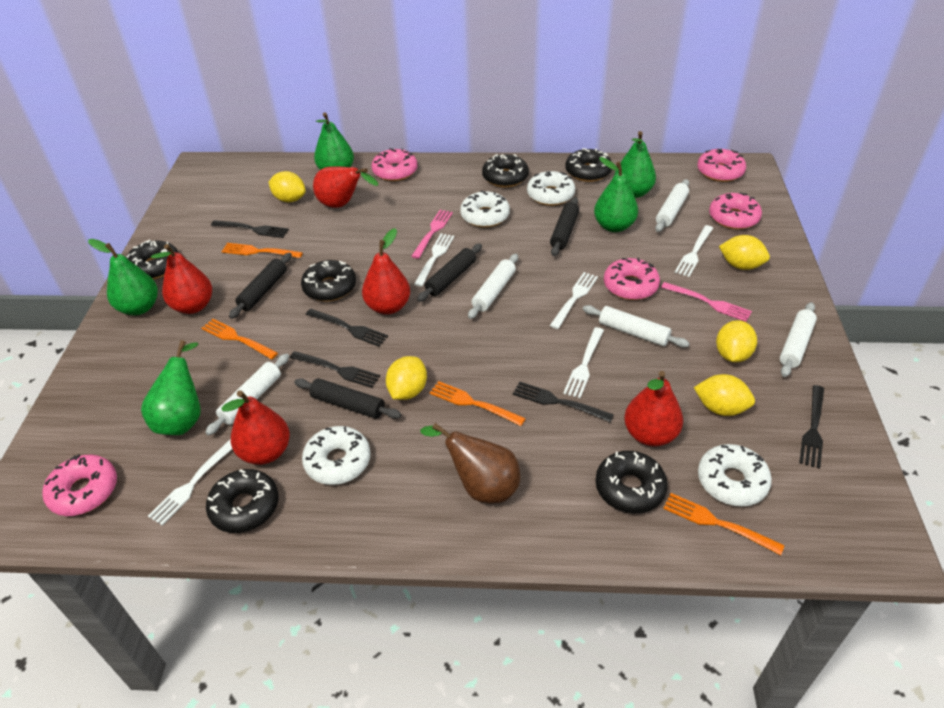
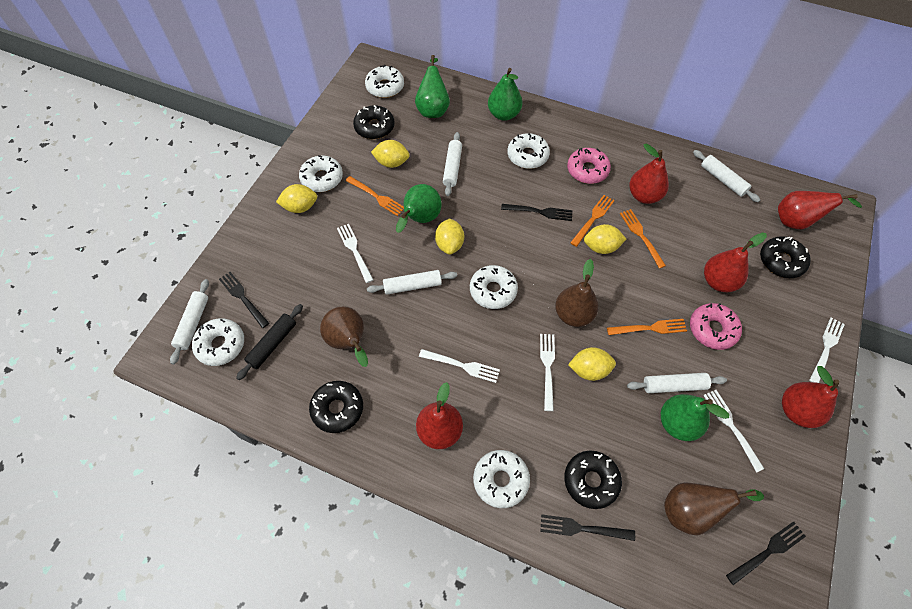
black donut: [126,240,178,279] [206,469,279,533] [301,260,356,301] [482,154,529,187] [565,148,612,182] [596,451,668,513] = 6 -> [309,381,363,433] [353,105,395,139] [564,451,622,509] [760,236,811,278] = 4
black fork: [211,220,289,238] [290,351,380,388] [306,309,388,347] [513,382,614,422] [799,385,824,469] = 5 -> [219,272,269,328] [501,204,573,221] [540,514,635,541] [726,522,806,585] = 4
black rolling pin: [229,253,292,319] [294,378,402,419] [417,244,482,302] [550,197,579,256] = 4 -> [236,304,303,380] = 1
brown pear: [421,423,520,504] = 1 -> [320,306,368,367] [555,259,599,327] [664,483,764,536] = 3
green pear: [88,239,158,315] [141,340,201,435] [314,112,354,170] [594,157,638,232] [614,131,656,198] = 5 -> [396,184,442,233] [415,55,450,118] [488,68,522,121] [661,394,729,441] = 4
pink donut: [42,455,117,516] [372,148,418,181] [604,258,660,300] [697,149,746,182] [709,193,762,230] = 5 -> [567,148,611,184] [690,303,742,350] = 2
pink fork: [411,210,453,259] [661,282,752,322] = 2 -> none = 0
white donut: [302,426,371,485] [460,190,510,227] [527,171,575,206] [698,444,772,506] = 4 -> [192,318,244,366] [299,155,343,192] [365,65,404,98] [470,265,518,309] [473,450,530,508] [507,133,550,169] = 6

